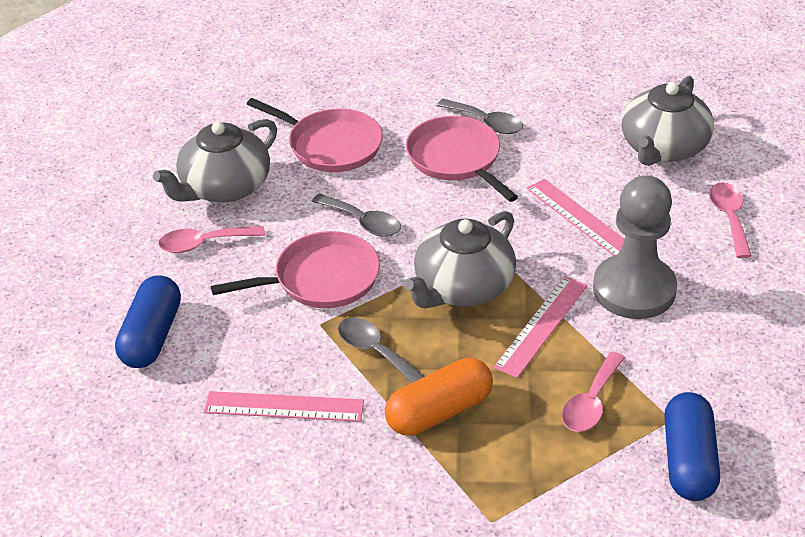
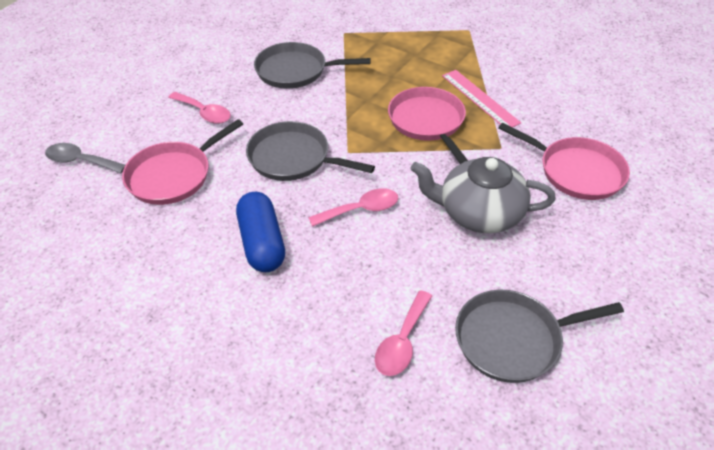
blue capsule: [115,275,181,368] [664,392,720,501] = 2 -> [236,192,285,272] = 1
grey pan: none = 0 -> [246,121,375,181] [254,42,371,89] [455,290,624,383] = 3
grey pawn: [593,176,677,319] = 1 -> none = 0
grey spoon: [312,193,401,237] [338,317,425,383] [437,99,523,134] = 3 -> [45,143,125,173] = 1
grey teapot: [153,119,277,202] [404,211,516,309] [621,76,714,166] = 3 -> [410,157,556,233] = 1
orange capsule: [385,358,493,435] = 1 -> none = 0
pink ruler: [204,391,364,422] [494,276,587,378] [527,179,624,256] = 3 -> [442,70,521,127] = 1

